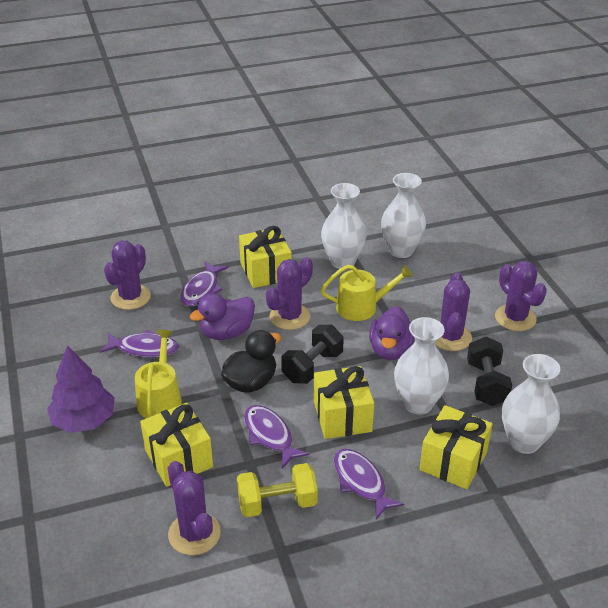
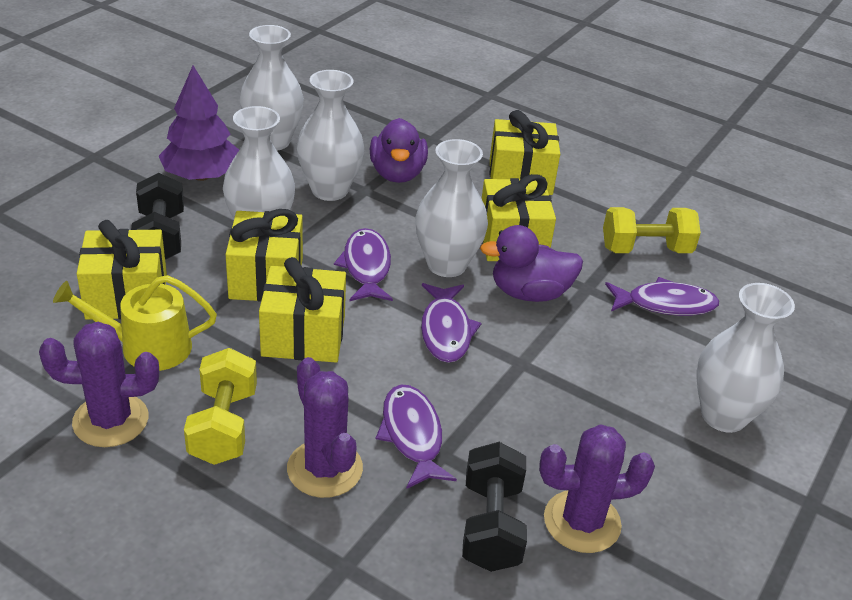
black duck: [221,330,281,393] = 1 -> none = 0
purple cactus: [104,241,151,310] [168,461,221,555] [266,257,313,330] [435,272,472,351] [495,261,547,331] = 5 -> [39,322,159,447] [287,357,363,498] [539,424,655,553] = 3
white vase: [321,183,367,269] [381,173,426,258] [394,317,449,415] [502,354,560,454] = 4 -> [223,106,295,219] [239,25,304,151] [297,70,364,201] [415,139,488,277] [696,283,795,433] = 5
yellow dumbbell: [237,463,318,517] = 1 -> [184,348,257,465] [603,207,701,253] = 2
yellow gift: [140,403,213,487] [239,226,292,288] [314,366,374,439] [420,405,492,489] = 4 -> [77,220,167,320] [225,209,303,302] [259,257,346,362] [482,174,556,261] [490,110,560,195] = 5
yellow watering can: [135,330,182,418] [321,265,413,321] = 2 -> [53,275,217,371] = 1

